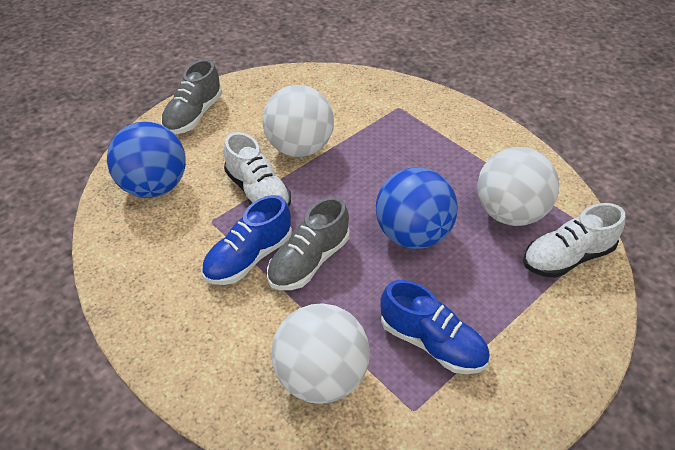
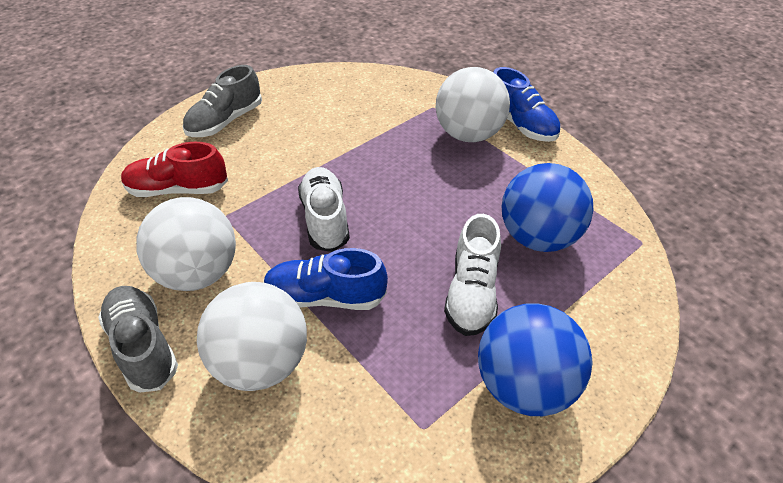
red shoe: none = 0 -> [121,142,228,197] = 1

